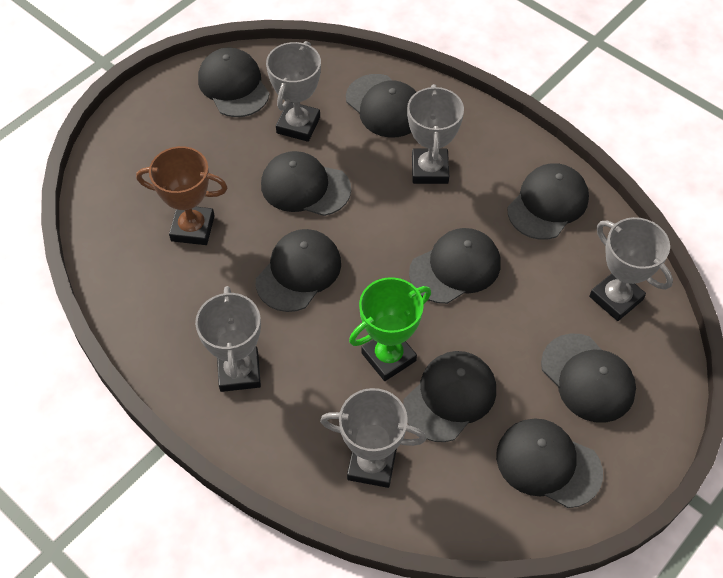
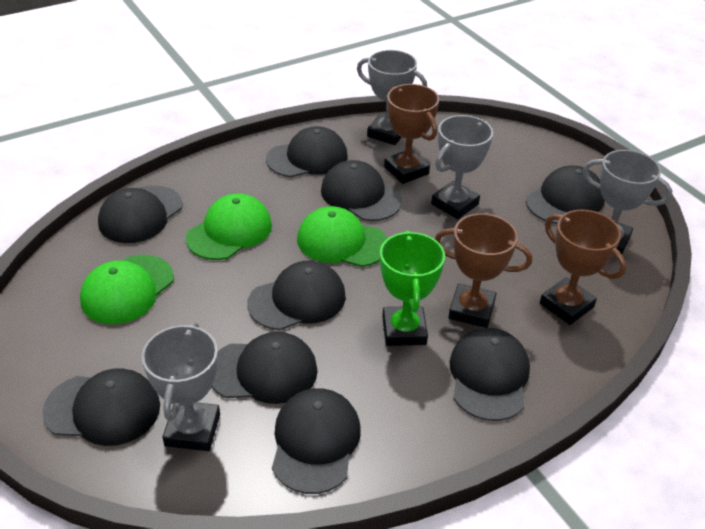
brown trophy: [136,146,228,245] = 1 -> [384,84,439,184] [435,213,532,328] [540,209,626,325] = 3
green cap: none = 0 -> [80,255,174,324] [186,193,272,260] [297,206,388,267] = 3
grey trophy: [195,286,261,392] [266,41,321,142] [320,388,426,488] [407,84,464,184] [589,217,673,321] = 5 -> [142,322,220,451] [357,50,427,145] [431,115,493,219] [583,150,672,255] = 4

